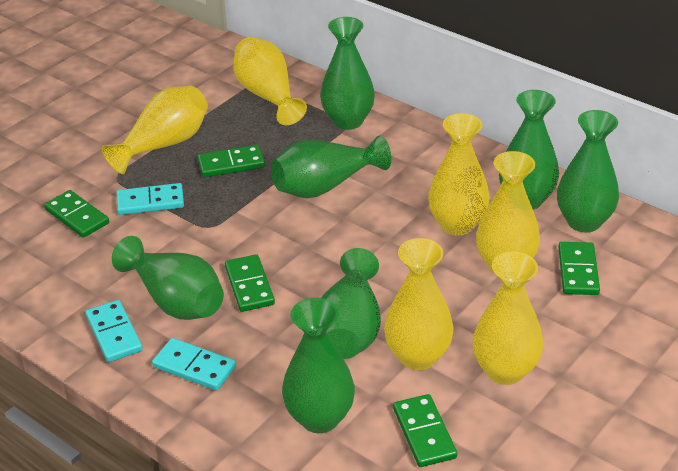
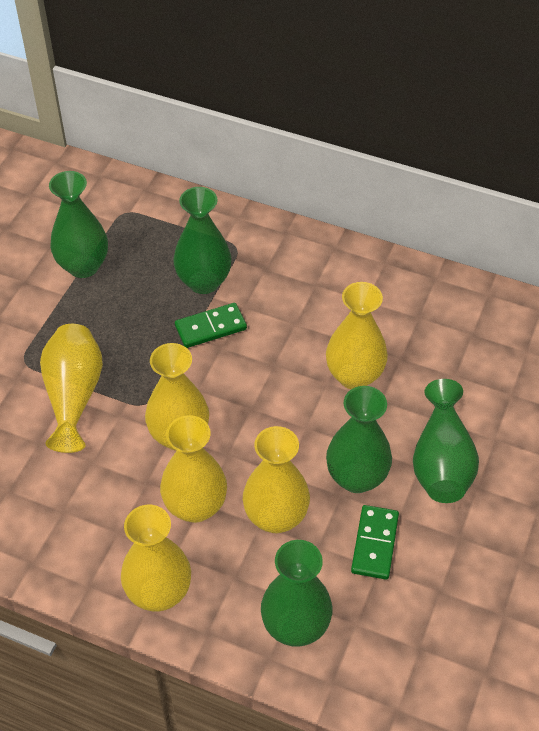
green domino: [44,190,109,238] [198,145,265,177] [225,254,275,312] [393,394,457,467] [558,242,600,295] = 5 -> [175,303,247,348] [351,505,399,580] = 2
green vase: [112,236,224,320] [271,135,391,198] [282,298,355,433] [320,17,375,130] [321,248,381,359] [499,90,559,210] [557,110,619,233] = 7 -> [49,171,108,278] [173,187,232,294] [261,540,332,647] [326,386,392,493] [413,379,479,503] = 5
turquoise domino: [85,300,143,362] [117,183,184,215] [152,338,236,390] = 3 -> none = 0

